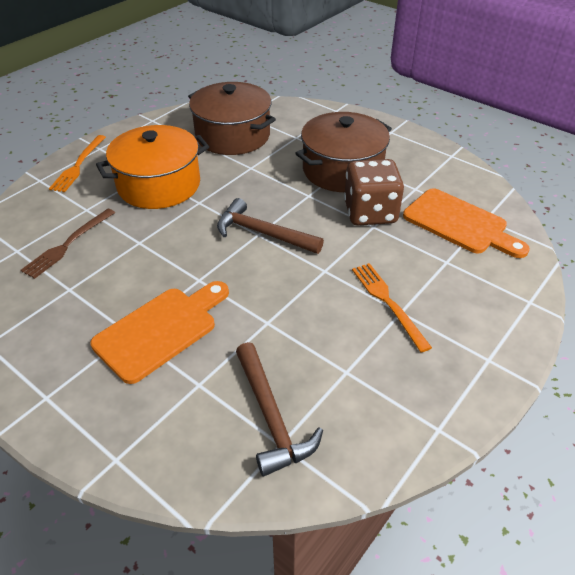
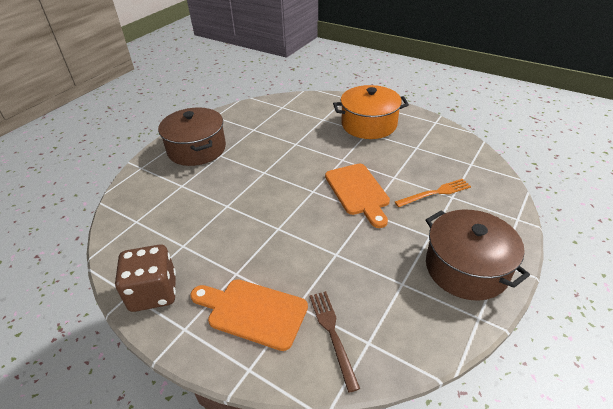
brown hammer: [217,198,324,254] [236,342,323,476] = 2 -> none = 0
orange fork: [49,135,106,192] [352,263,432,353] = 2 -> [395,179,471,207] = 1

